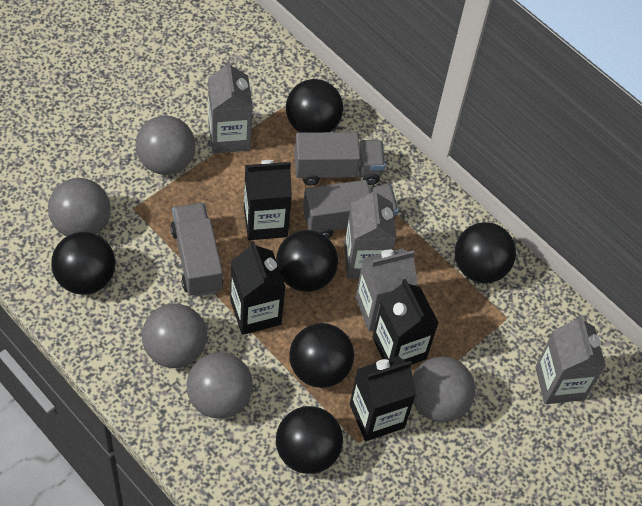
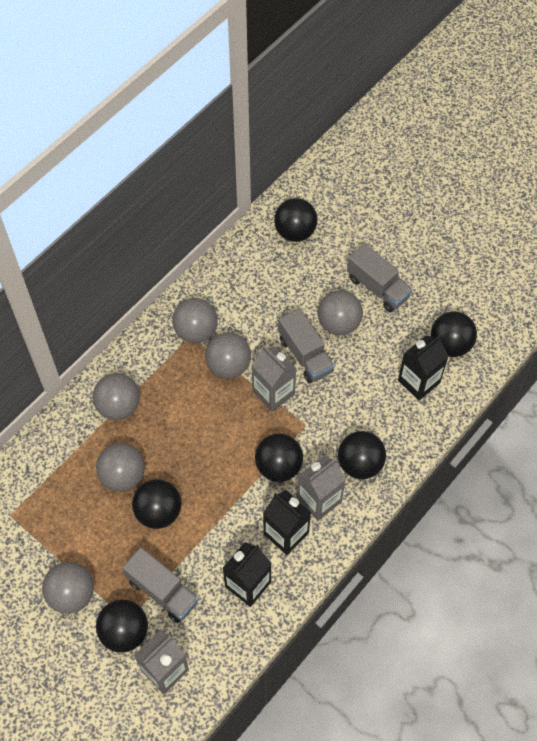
black carton: [230,240,285,335] [244,160,292,240] [350,356,416,441] [372,279,439,365] = 4 -> [223,542,272,607] [263,490,311,555] [398,335,449,400] = 3
grey ball: [48,178,110,237] [136,115,195,175] [142,303,207,368] [187,352,253,419] [413,357,475,422] = 5 -> [42,562,94,614] [93,373,140,420] [96,443,145,492] [172,298,218,343] [205,332,251,378] [318,290,363,335] = 6
grey carton: [208,60,253,153] [344,187,397,278] [356,249,418,332] [535,315,606,404] = 4 -> [134,630,189,694] [252,345,296,412] [297,456,346,521] = 3

